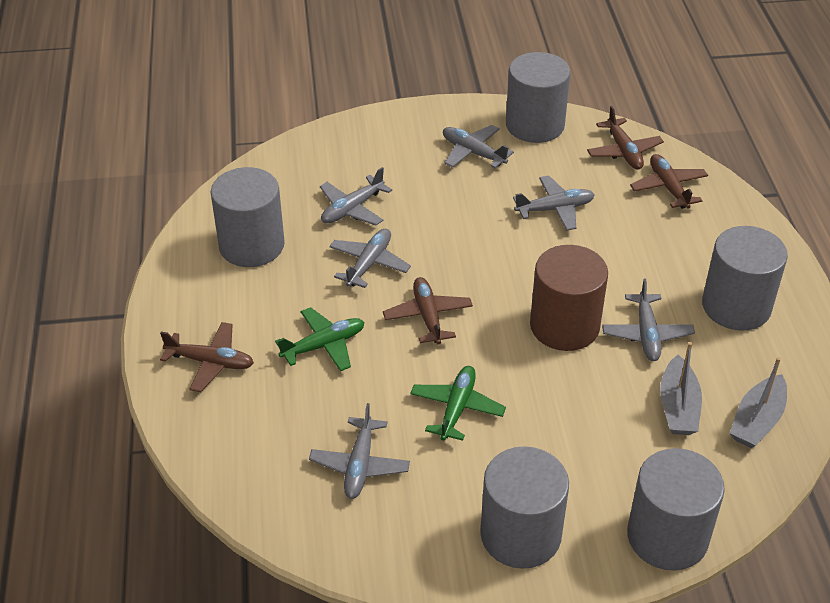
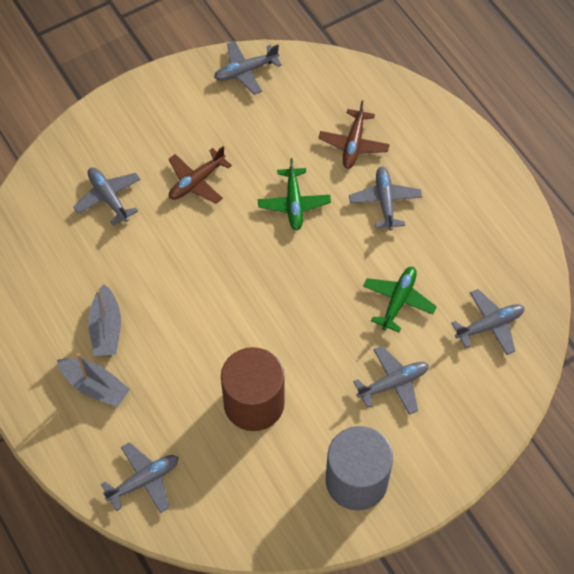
brown plane: [160,322,254,392] [383,277,473,345] [587,106,664,170] [630,154,708,209] = 4 -> [168,146,232,204] [318,100,390,169] = 2
grey cylinder: [211,167,285,267] [480,446,569,569] [506,52,570,143] [627,448,725,571] [702,226,788,331] = 5 -> [326,426,393,510] = 1

